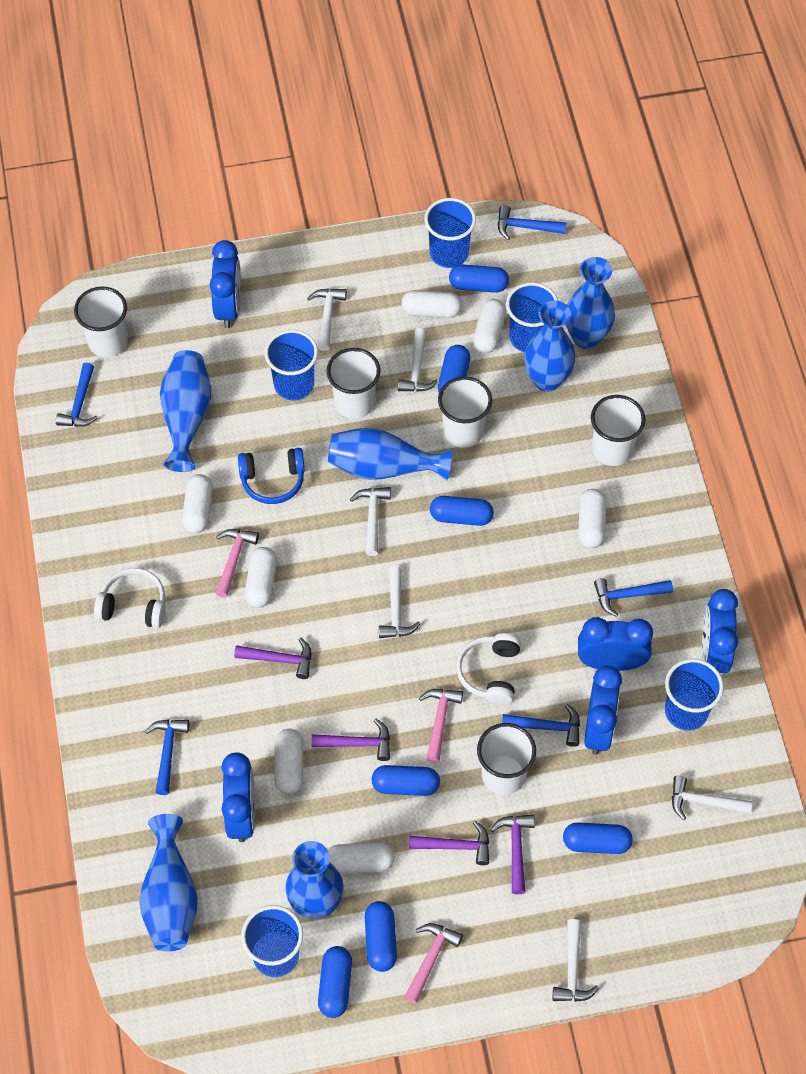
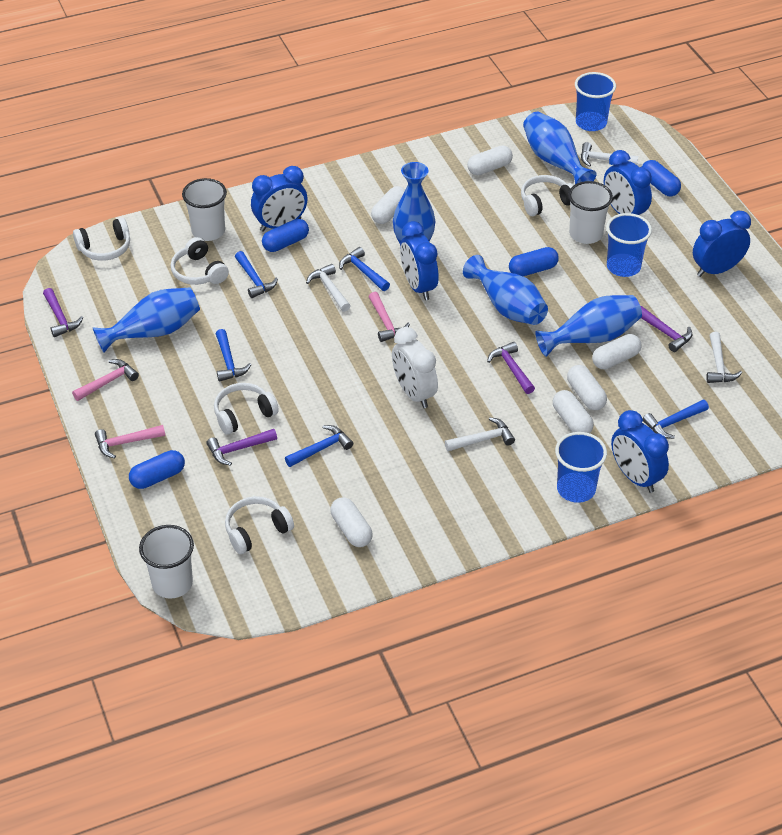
blue capsule: [318,946,352,1018] [365,901,397,972] [372,765,440,796] [430,496,494,526] [438,345,470,392] [449,264,509,293] [563,822,633,854] = 7 -> [129,450,185,489] [262,219,309,252] [509,247,559,276] [642,160,681,196] = 4
blue cup: [241,905,303,977] [264,330,318,400] [425,198,476,268] [506,282,558,352] [665,659,724,731] = 5 -> [555,432,607,503] [575,72,616,131] [606,213,652,277] = 3
blue headphones: [238,448,305,504] = 1 -> none = 0
blue vase: [139,814,198,951] [160,350,211,472] [285,841,344,919] [328,428,452,481] [524,300,575,392] [566,257,615,349] = 6 -> [93,287,200,353] [393,162,436,244] [463,255,548,325] [523,112,596,184] [535,295,642,357] = 5
white capsule: [182,474,213,533] [245,547,277,608] [275,729,303,794] [328,843,395,874] [402,290,462,318] [473,299,506,353] [578,489,606,548] = 7 -> [330,497,373,547] [371,186,405,224] [467,145,513,175] [553,390,594,433] [567,365,607,410] [592,334,642,369] = 6
white clock: none = 0 -> [392,327,438,408] = 1
white cup: [74,286,128,357] [327,348,380,419] [438,376,492,448] [477,723,536,795] [591,395,645,466] = 5 -> [139,525,194,599] [182,178,227,241] [568,181,613,244] = 3
white hammer: [307,289,347,351] [350,487,391,556] [379,566,421,638] [398,328,438,392] [553,919,599,1002] [672,776,752,820] = 6 -> [306,264,350,312] [445,417,515,451] [581,142,638,167] [706,332,742,383] = 4
white headphones: [94,568,165,628] [456,633,521,705] = 2 -> [73,217,130,261] [171,237,229,285] [214,383,279,435] [225,496,294,554] [521,175,574,216] = 5

